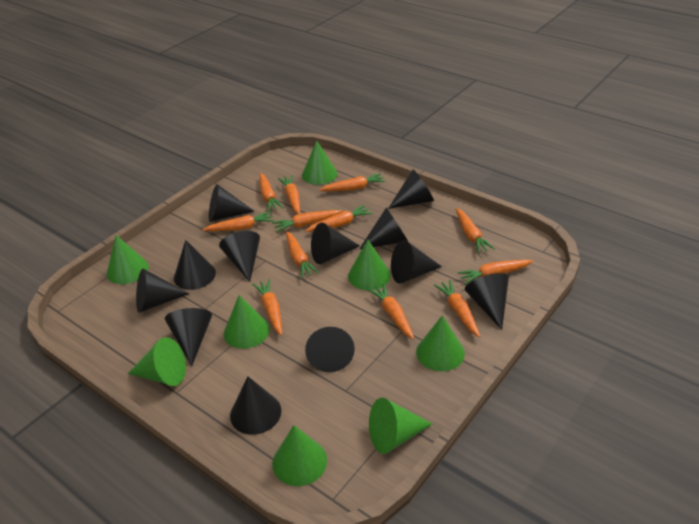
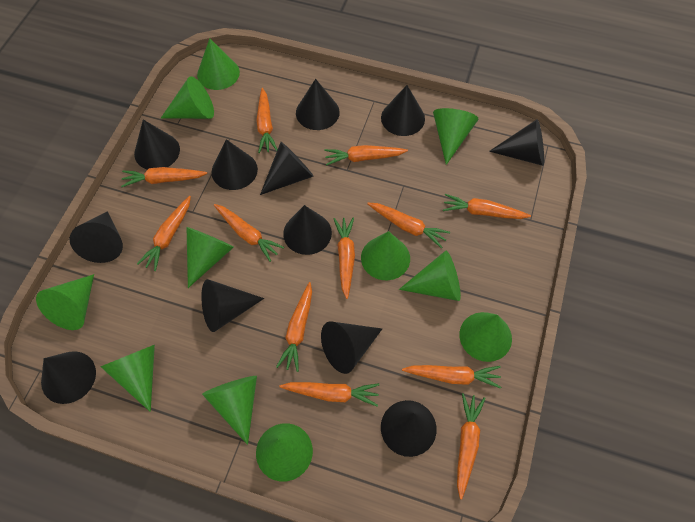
green cone: [107,235,149,284] [128,337,186,386] [224,295,269,349] [272,425,327,486] [302,140,338,185] [348,240,391,290] [369,398,432,454] [416,315,465,371] = 8 -> [36,274,94,330] [100,345,155,412] [161,76,214,119] [186,227,234,288] [197,38,240,90] [202,376,257,445] [256,423,313,482] [361,231,410,280] [399,251,461,301] [433,108,478,165] [459,312,512,362] = 11

